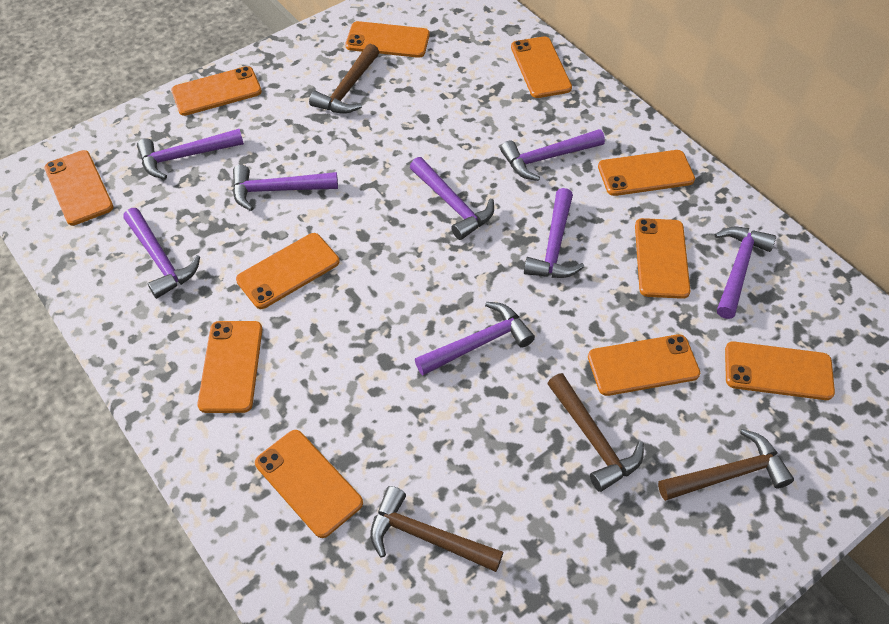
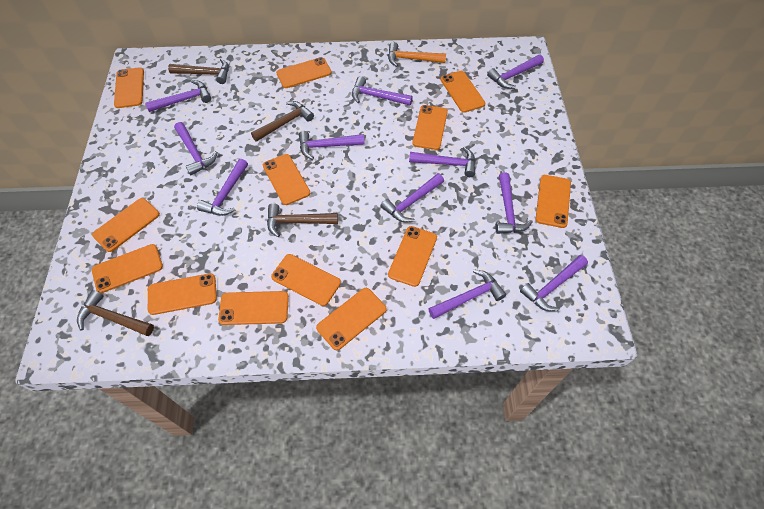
orange hammer: none = 0 -> [388,42,446,67] = 1
orange phone: [44,150,113,226] [171,66,262,116] [197,321,262,413] [236,233,339,309] [255,430,363,538] [345,21,430,58] [511,36,572,98] [588,334,700,396] [598,150,695,196] [635,218,691,299] [725,341,835,400] = 11 -> [92,198,160,252] [92,244,163,293] [114,67,144,108] [148,273,217,315] [218,291,289,325] [263,154,310,205] [271,254,341,306] [276,57,332,88] [316,288,387,350] [388,226,437,287] [412,105,448,150] [441,71,485,113] [536,175,571,228] = 13
purple hammer: [123,208,200,299] [137,129,244,179] [233,165,338,211] [410,157,494,240] [415,302,535,375] [500,129,605,181] [524,188,584,278] [715,227,776,319] = 8 -> [145,80,211,112] [174,122,218,175] [197,159,248,216] [299,131,365,160] [352,76,413,105] [381,173,444,223] [409,146,475,177] [428,269,506,319] [487,55,544,89] [496,173,533,234] [520,255,588,312] = 11

